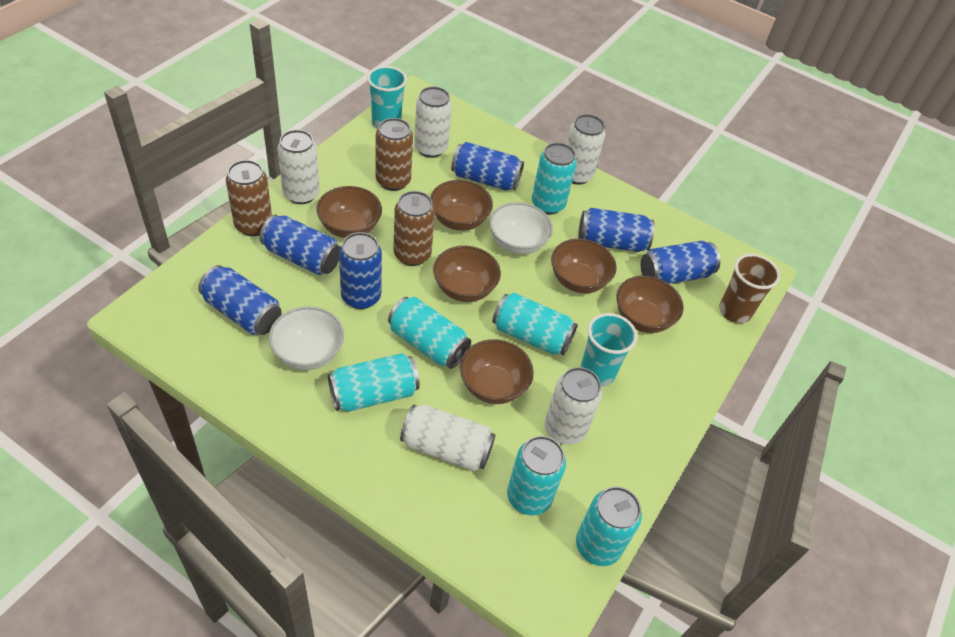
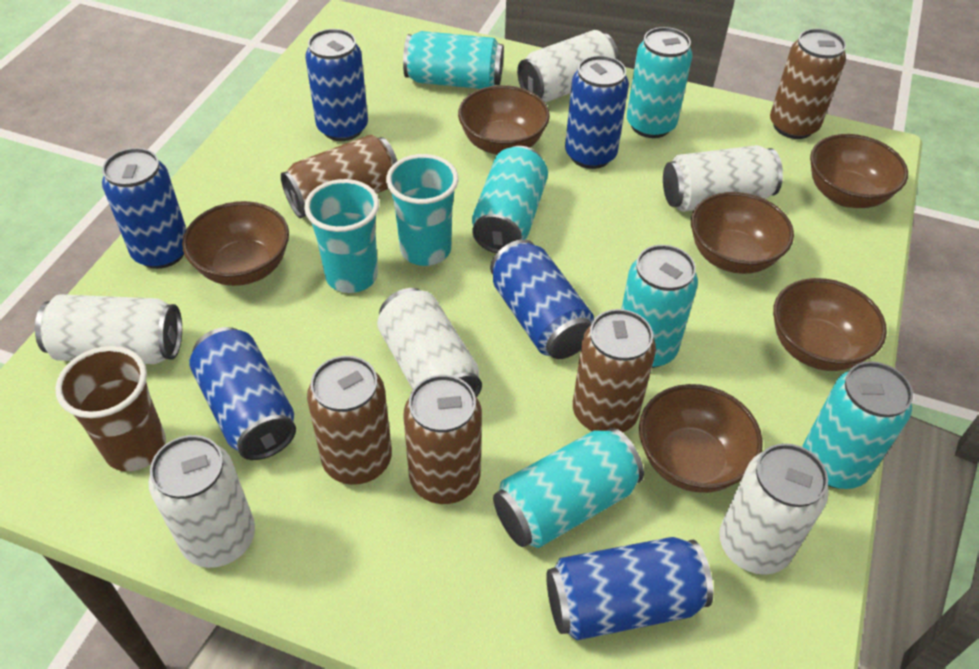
brown can: [226,160,272,236] [375,118,413,191] [393,191,435,266] = 3 -> [281,135,397,219] [307,356,392,485] [403,375,482,504] [573,309,656,432] [770,28,846,139] = 5
white bowl: [269,306,344,370] [489,202,553,255] = 2 -> none = 0
white can: [278,130,320,204] [400,404,495,471] [414,86,452,158] [545,367,602,445] [566,114,606,185] = 5 -> [35,294,182,364] [149,435,255,568] [377,288,482,397] [517,30,619,102] [663,145,783,212] [719,443,829,575] = 6

